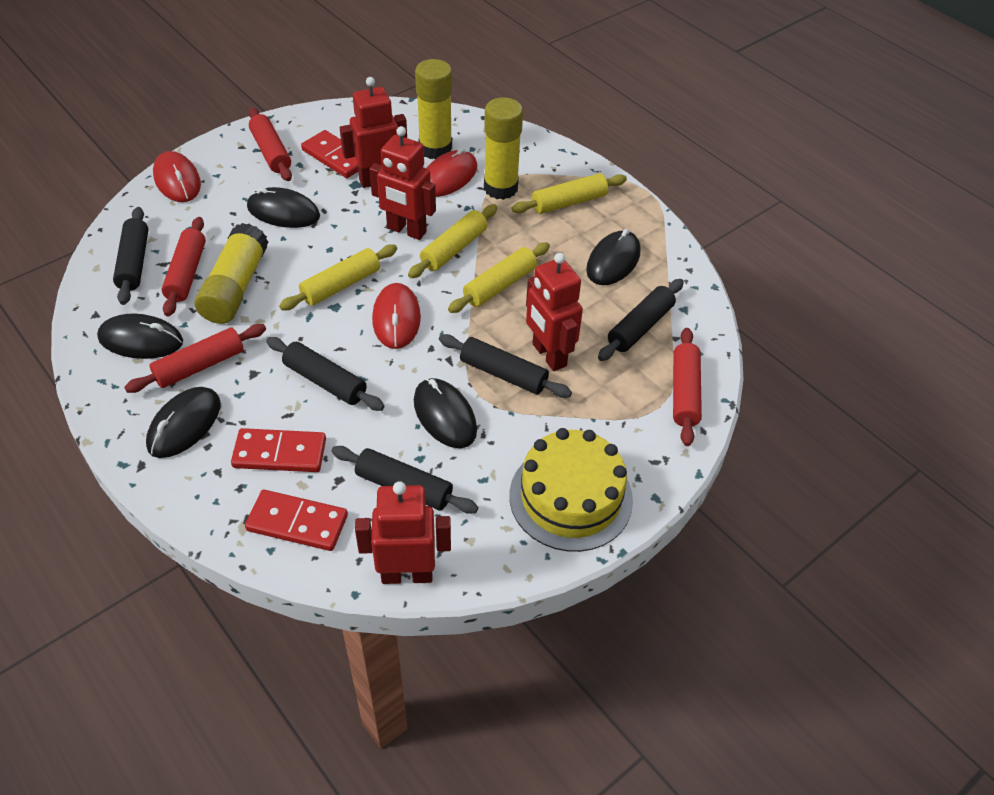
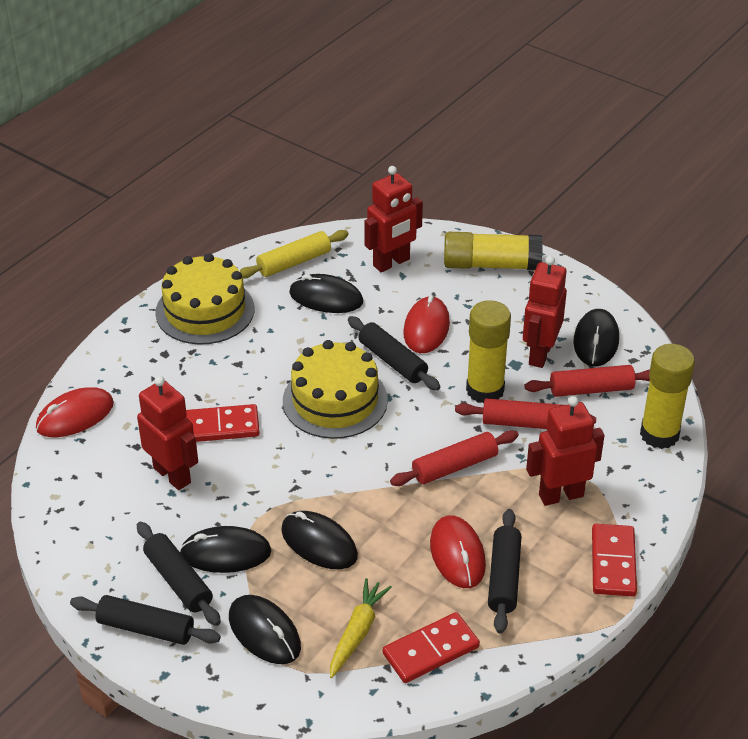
black rolling pin: [113,207,148,305] [266,337,385,411] [331,446,478,514] [439,334,572,398] [598,279,684,361] = 5 -> [70,595,221,645] [137,522,221,626] [348,316,440,391] [488,509,521,634] = 4
red rolling pin: [124,324,266,393] [162,217,206,316] [249,108,292,181] [673,328,702,446] = 4 -> [390,430,519,486] [455,398,596,429] [525,365,650,397] = 3
yellow cake: [509,428,633,552] = 1 -> [155,253,254,345] [283,340,388,439] = 2
yellow carrot: none = 0 -> [330,578,392,678] = 1
yellow rolling pin: [279,244,397,310] [408,204,497,278] [448,242,550,313] [512,173,627,214] = 4 -> [240,230,349,279] = 1

